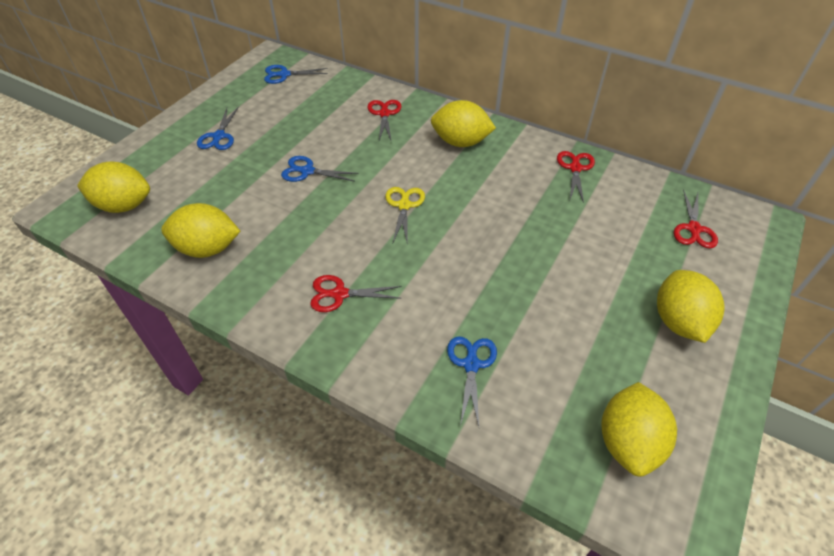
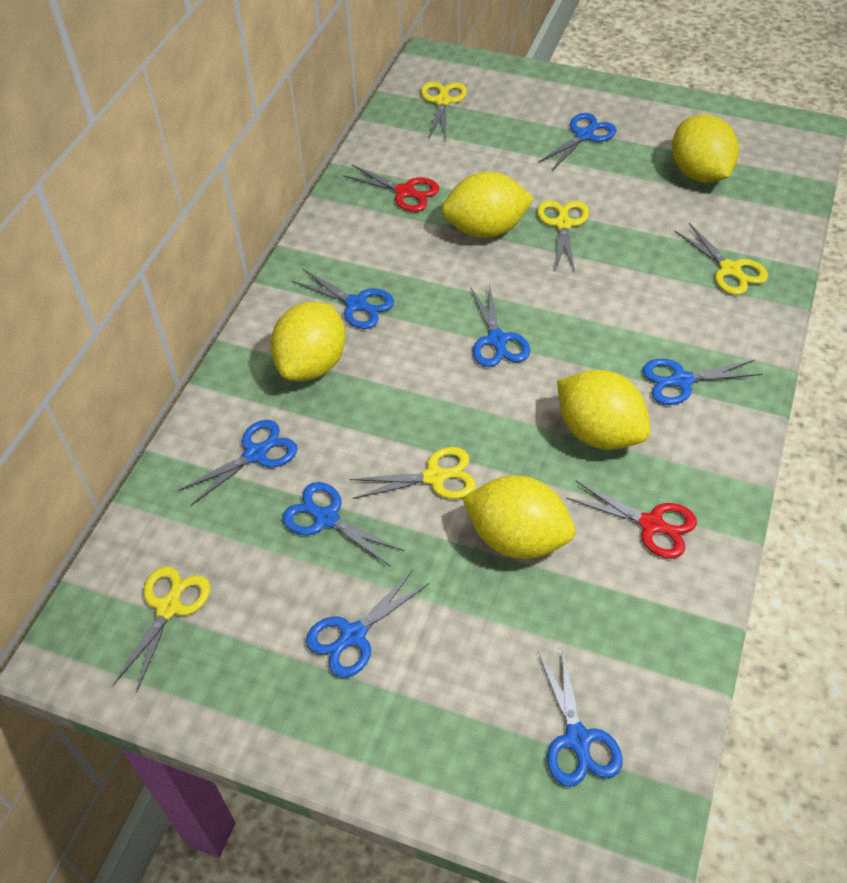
blue scissors: [197,107,239,150] [264,65,328,84] [281,156,359,182] [447,336,497,426] = 4 -> [179,420,298,505] [282,482,404,567] [291,269,394,329] [306,570,429,678] [470,284,530,367] [538,113,617,170] [538,648,623,787] [643,359,763,405] = 8
red scissors: [310,275,402,312] [367,100,402,142] [557,151,595,203] [674,190,718,249] = 4 -> [343,164,439,212] [566,481,697,559] = 2
yellow scissors: [385,187,425,246] = 1 -> [113,566,210,693] [349,447,476,499] [421,82,467,140] [537,200,589,272] [674,223,768,295] = 5

